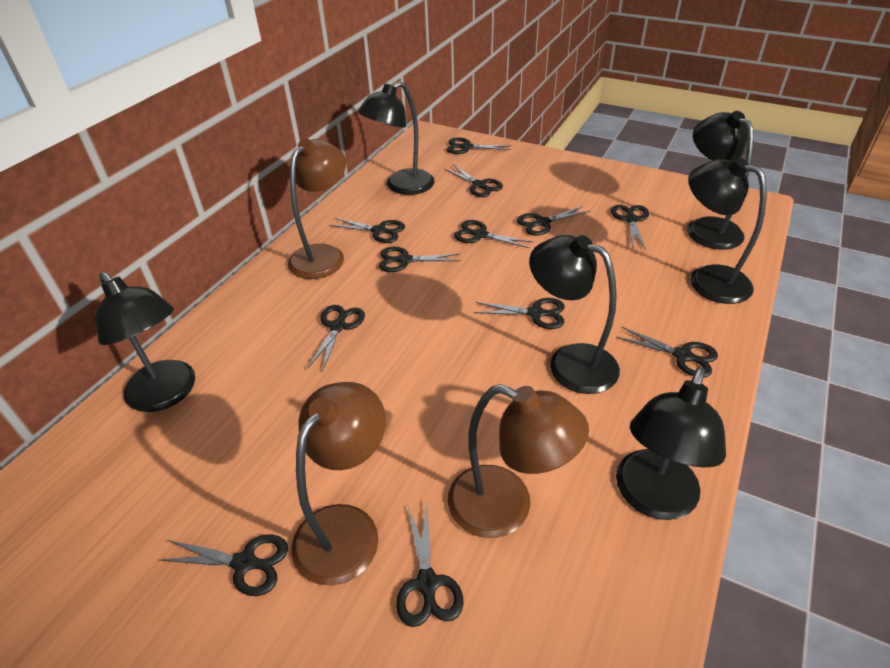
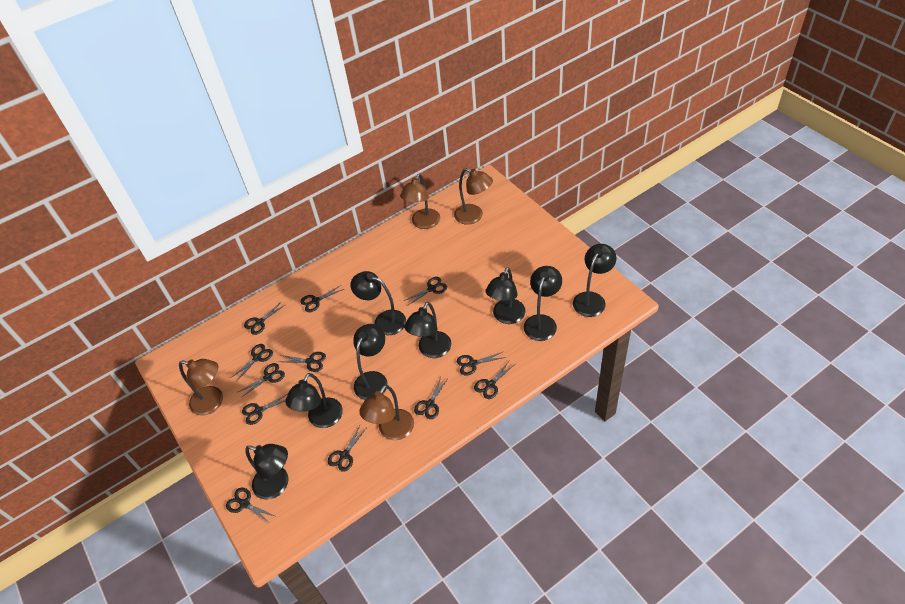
black lamp: [95,271,195,412] [358,81,434,195] [529,235,620,394] [616,367,726,520] [687,111,754,250] [688,157,766,304] = 6 -> [245,444,289,500] [285,373,343,428] [350,271,406,335] [353,324,387,400] [404,302,451,358] [485,267,525,324] [524,266,562,341] [573,244,617,317] = 8
brown lamp: [288,138,346,279] [291,382,386,586] [448,384,589,538] = 3 -> [179,359,223,416] [359,385,414,440] [400,174,440,229] [454,168,493,225] = 4

